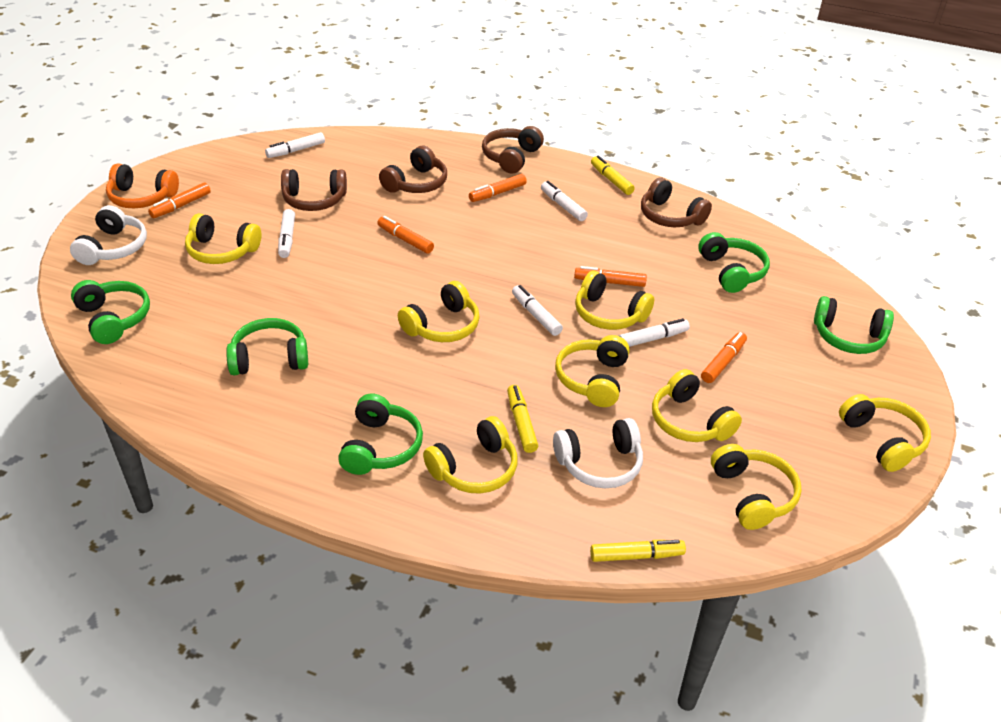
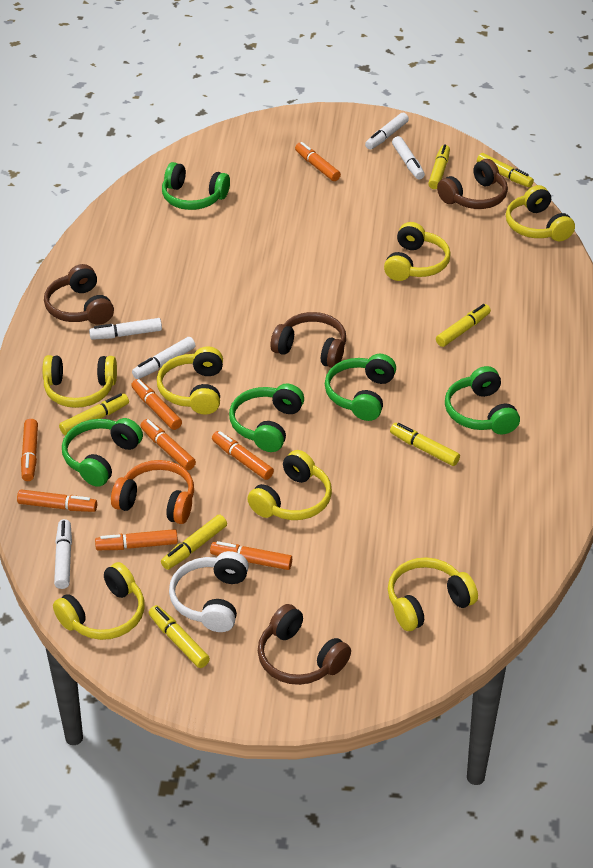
orange marker: [148,182,211,218] [378,216,434,254] [469,174,527,202] [574,266,647,287] [701,332,747,383] = 5 -> [17,489,97,512] [21,419,38,481] [95,529,178,550] [131,379,182,430] [140,419,196,470] [210,541,292,570] [212,431,274,480] [295,142,341,181] = 8
white headphones: [70,205,147,265] [553,418,643,488] = 2 -> [169,551,249,632] = 1
yellow headphones: [185,213,262,264] [398,281,480,342] [423,416,518,494] [555,335,630,407] [575,271,654,330] [652,369,742,442] [711,444,801,530] [839,394,931,472] = 8 -> [43,355,117,408] [53,562,145,640] [157,346,223,415] [248,450,332,520] [384,222,451,281] [388,557,478,631] [506,185,575,242] = 7
yellow marker: [507,385,538,453] [590,540,686,562] [591,155,635,195] = 3 -> [59,393,129,436] [149,605,210,668] [161,515,227,570] [390,423,460,466] [428,144,450,189] [436,304,491,347] [477,153,534,187] = 7

